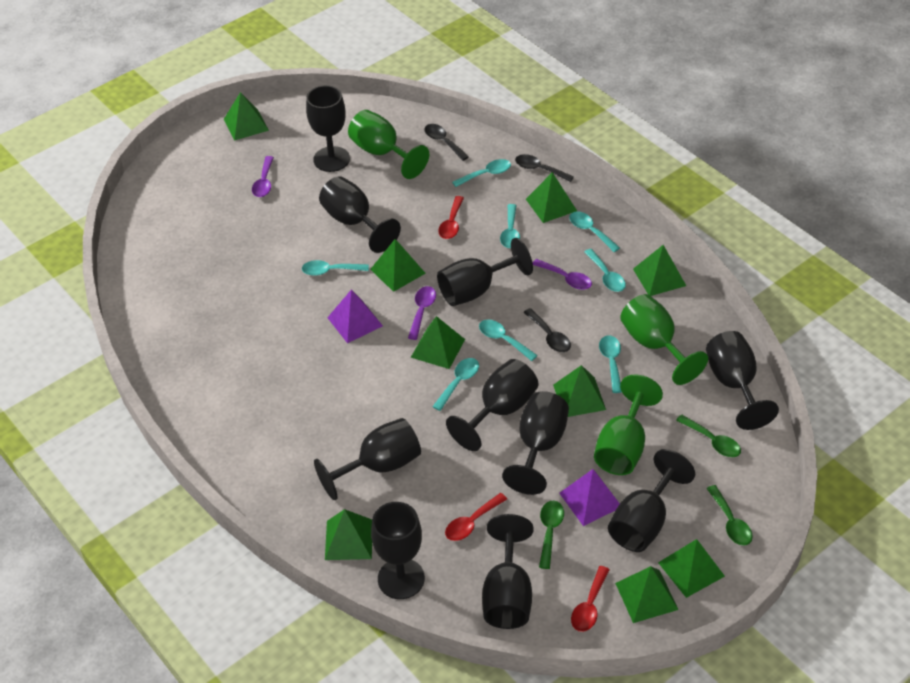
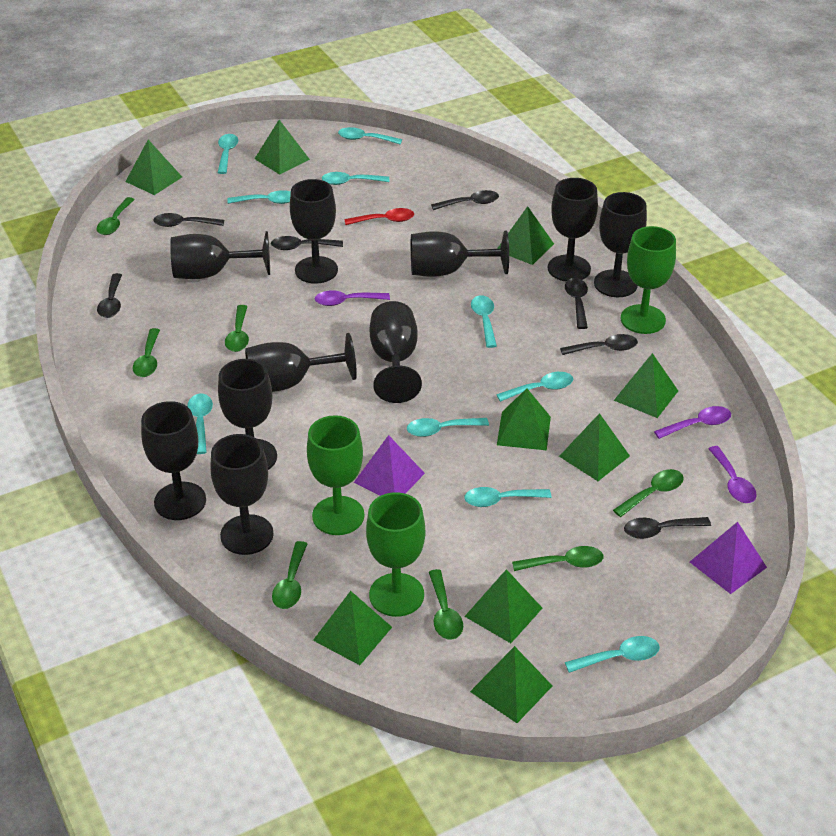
black spoon: [424,124,469,161] [515,154,574,182] [523,308,571,352] = 3 -> [97,273,122,318] [153,213,224,227] [271,236,343,250] [431,190,499,210] [560,334,638,355] [565,278,588,329] [624,517,711,539] = 7
green spoon: [539,501,564,569] [676,414,741,457] [706,485,753,546] = 3 -> [97,197,135,235] [133,328,160,377] [225,305,249,352] [272,541,307,609] [429,569,463,640] [512,546,603,571] [613,469,684,517] = 7
red spoon: [438,196,464,239] [445,493,507,541] [571,566,610,632] = 3 -> [344,208,414,225] = 1
turquoise spoon: [302,260,369,276] [432,358,479,411] [452,159,511,187] [479,319,538,361] [500,204,520,248] [569,211,620,252] [584,249,626,292] [599,335,622,393] = 8 -> [187,393,213,454] [218,134,238,174] [227,190,291,204] [322,172,389,185] [338,127,402,145] [407,418,489,437] [464,487,551,507] [471,295,497,348] [496,372,573,402] [565,636,660,673] = 10

